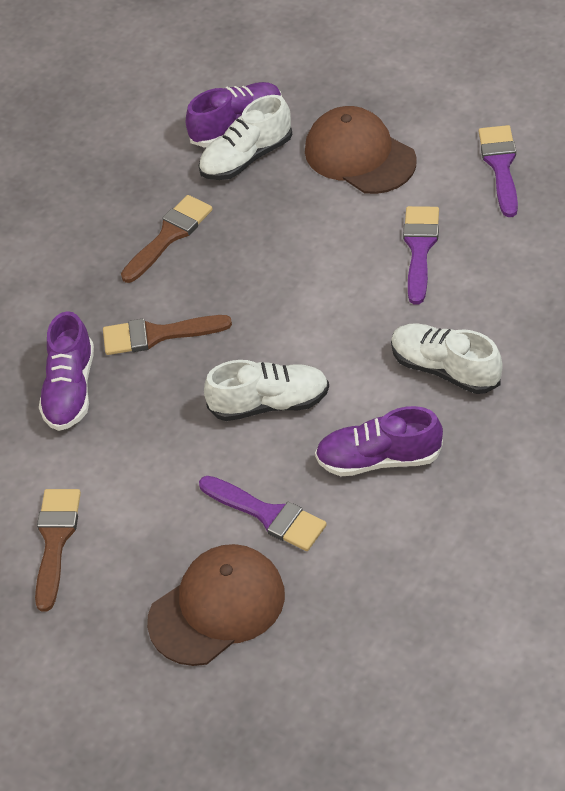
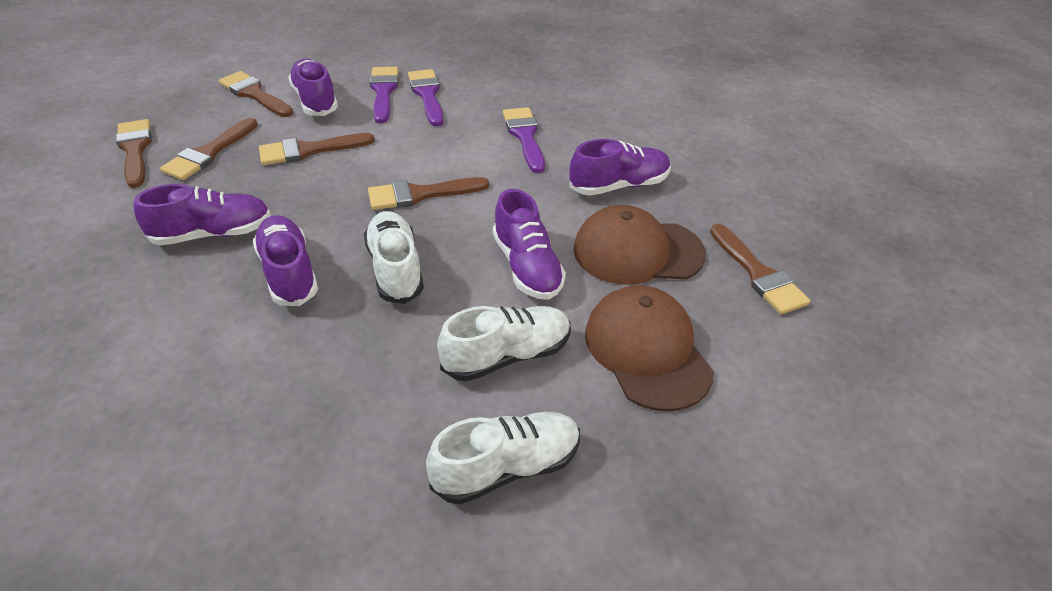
brown brush: [35,489,81,612] [103,315,232,355] [121,195,212,283] = 3 -> [116,119,152,188] [160,118,258,180] [219,71,293,117] [259,133,375,165] [368,177,489,210] [710,224,811,315] = 6
purple shoe: [39,311,94,431] [186,82,282,147] [315,406,443,476] = 3 -> [134,184,271,246] [253,215,318,306] [288,58,338,116] [493,189,566,300] [569,139,671,196] = 5

